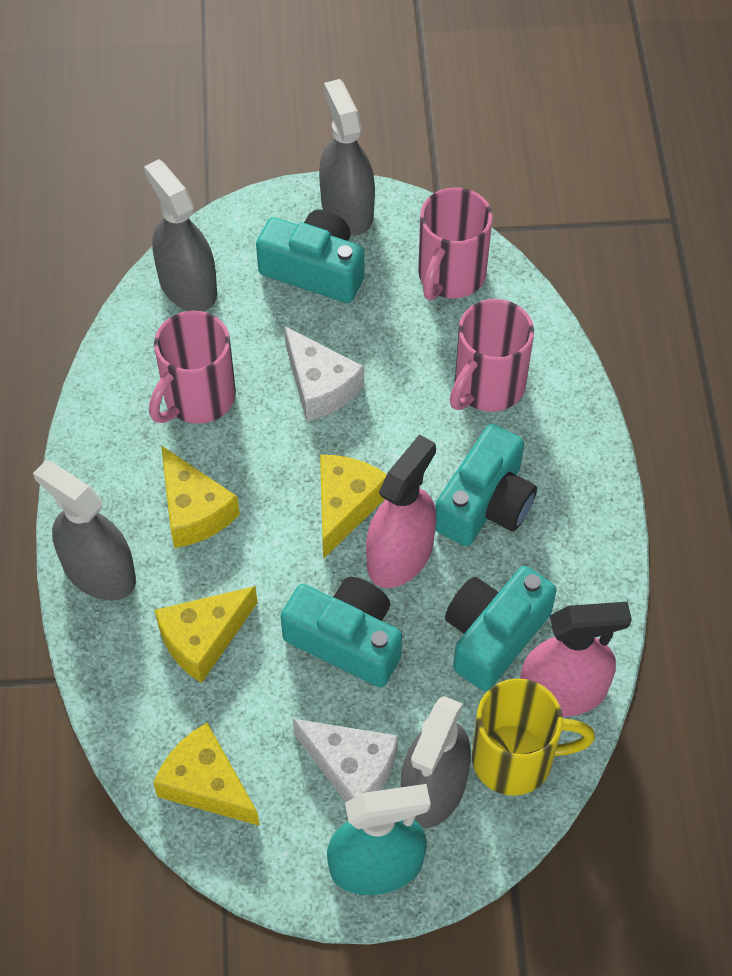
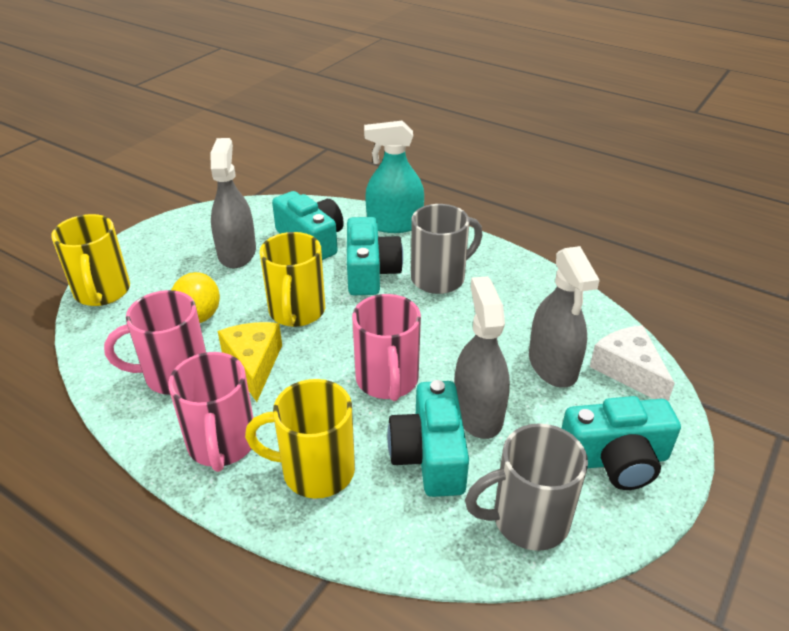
grey mug: none = 0 -> [411,204,482,294] [465,423,588,551] = 2
grey spray bottle: [33,460,136,601] [144,159,217,312] [319,79,375,236] [401,696,471,828] = 4 -> [211,138,256,268] [454,276,510,439] [529,246,600,387] = 3
pink spray bottle: [366,434,436,588] [520,602,632,717] = 2 -> none = 0
white cheese: [284,326,364,421] [292,719,398,802] = 2 -> [590,325,675,401] = 1
yellow cheese: [153,723,260,826] [154,586,258,683] [161,445,240,548] [320,455,387,559] = 4 -> [218,322,282,402] = 1
yellow lemon: none = 0 -> [171,272,220,323] = 1
yellow mug: [472,678,595,796] = 1 -> [51,214,130,306] [245,379,355,499] [260,232,325,327] = 3

